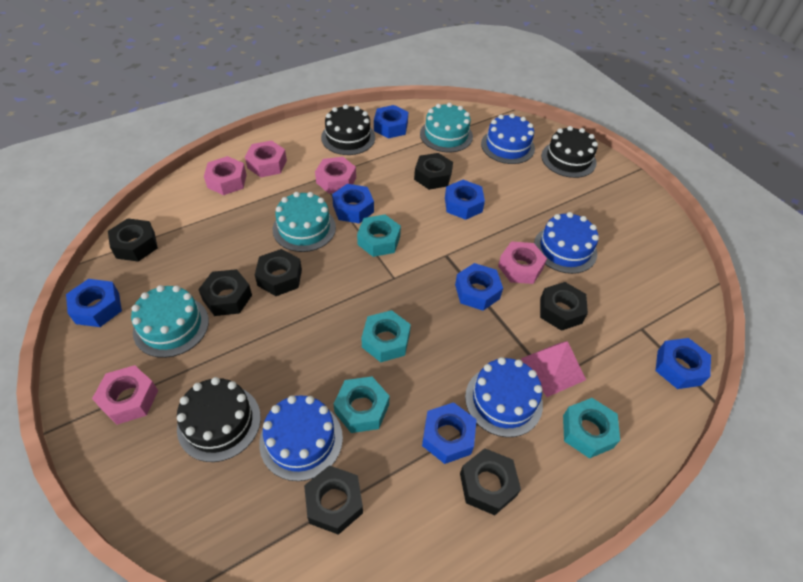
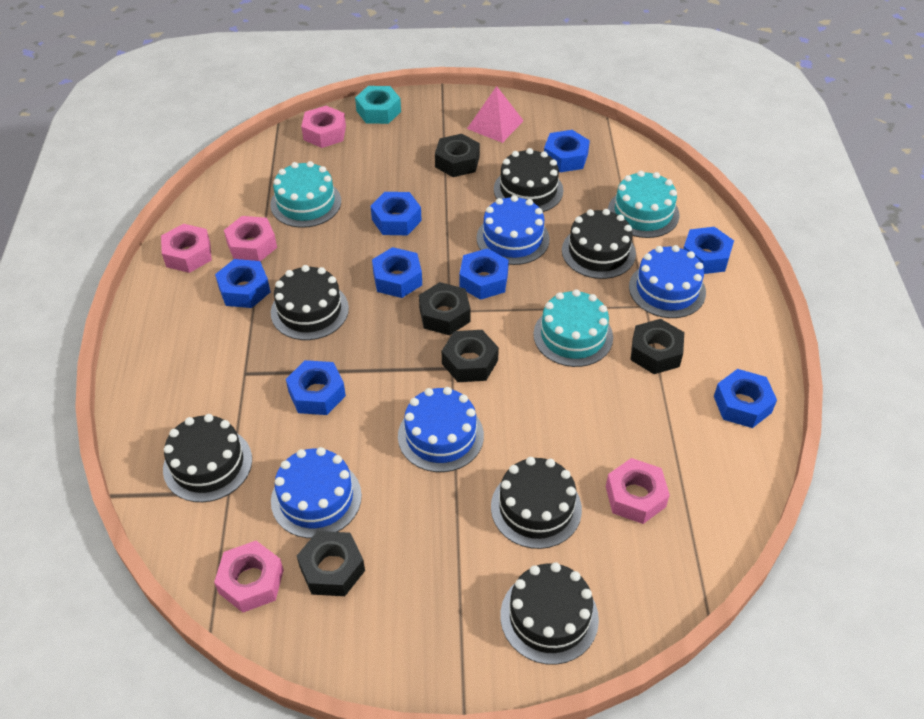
black cake: [177,377,261,462] [321,104,375,155] [541,126,598,178] = 3 -> [163,414,252,502] [271,265,349,340] [491,457,582,549] [494,148,563,212] [500,562,599,665] [562,209,636,279] = 6
black nut: [108,218,158,262] [198,269,252,316] [255,249,302,296] [304,465,363,535] [414,153,453,190] [460,448,521,515] [540,282,588,331] = 7 -> [297,531,365,596] [419,282,471,335] [435,134,480,177] [442,330,499,382] [631,319,684,374] = 5
blue nut: [66,279,122,327] [332,184,374,224] [374,105,408,139] [422,402,477,464] [445,180,485,220] [455,263,503,311] [655,338,711,389] = 7 -> [215,259,270,308] [286,360,346,415] [371,192,422,235] [372,247,422,298] [459,248,509,300] [544,130,590,172] [683,227,734,274] [714,369,777,428] = 8
turquoise nut: [333,377,390,433] [357,214,401,257] [361,310,411,362] [563,398,620,459] = 4 -> [355,86,401,124] = 1

